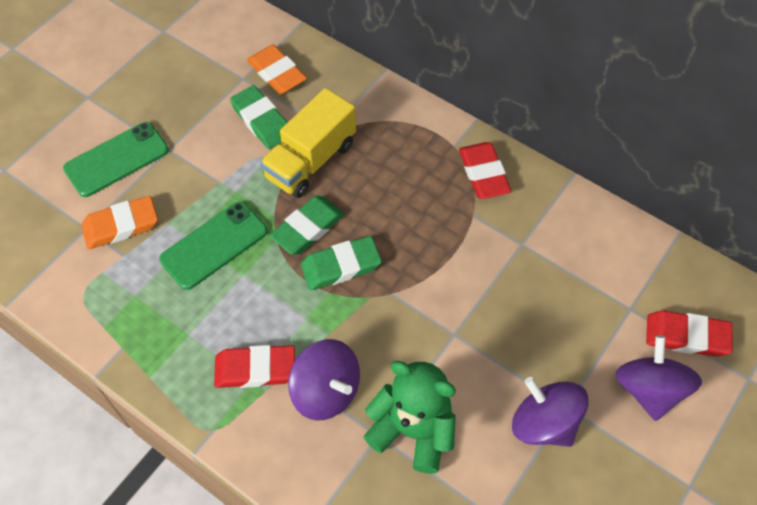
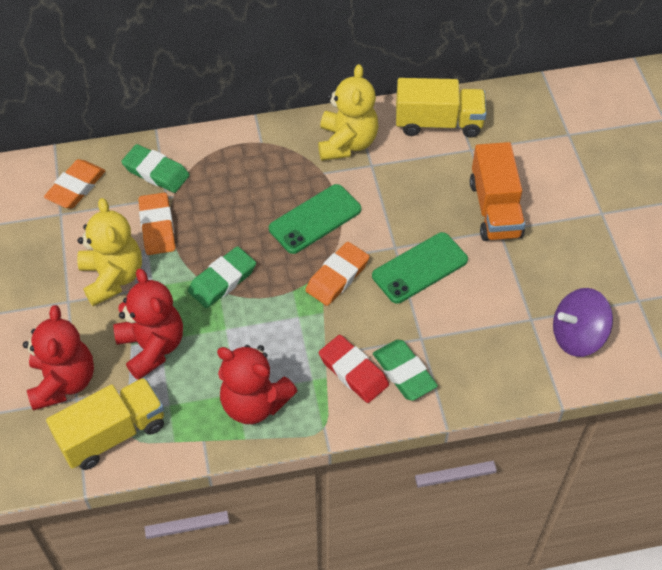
green teddy bear: [363,361,456,474] = 1 -> none = 0
orange eraser: [81,196,158,249] [247,45,307,94] = 2 -> [44,159,105,208] [138,192,175,255] [305,242,369,306] = 3
orange truck: none = 0 -> [470,142,525,241] = 1
purple spinning top: [288,339,360,421] [512,377,589,447] [615,336,702,421] = 3 -> [553,288,613,357] = 1
red eraser: [214,345,295,388] [459,142,511,199] [646,311,733,357] = 3 -> [319,335,389,403] = 1
red teddy bear: none = 0 -> [23,305,94,411] [113,269,183,380] [217,345,297,424] = 3
yellow teddy bear: none = 0 -> [77,198,142,306] [318,64,379,161] = 2
yellow truck: [260,88,356,198] = 1 -> [46,377,164,470] [396,78,486,138] = 2

